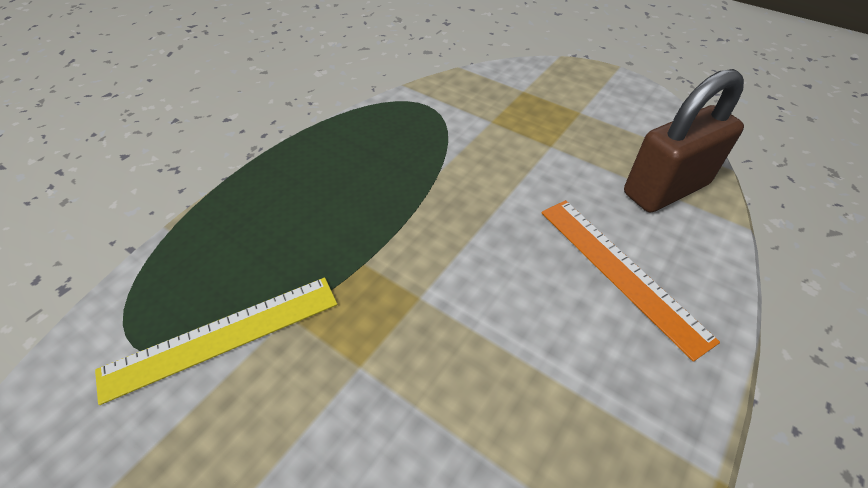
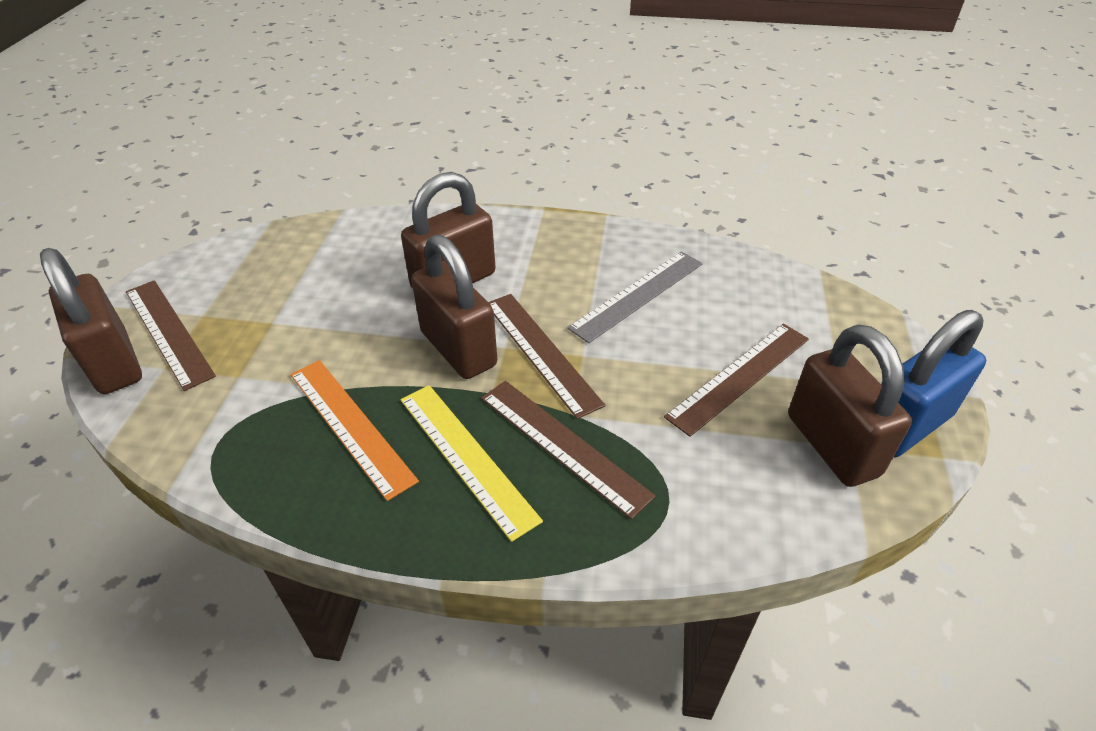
blue padlock: none = 0 -> [881,310,986,457] = 1
brown padlock: [624,69,744,212] = 1 -> [40,248,142,394] [401,172,495,289] [411,235,497,379] [788,324,912,487] = 4
brown ruler: none = 0 -> [126,280,216,391] [481,381,656,519] [488,294,605,419] [664,324,809,437] = 4
grey ruler: none = 0 -> [567,251,703,343] = 1

